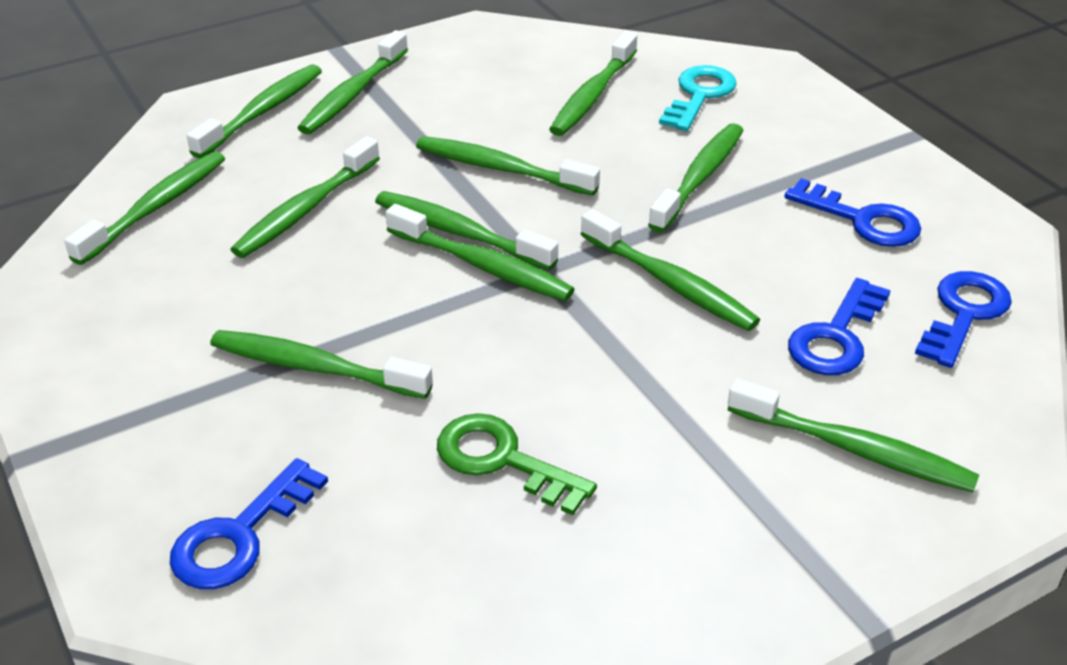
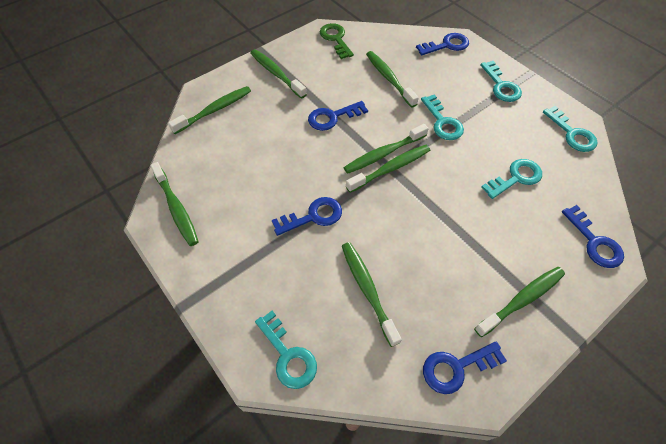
blue key: [170,458,328,589] [784,178,921,247] [788,278,891,375] [915,271,1012,368] = 4 -> [272,197,342,236] [308,101,368,131] [416,33,469,55] [423,342,507,394] [562,205,624,268] = 5
green toothbrush: [64,151,225,265] [187,64,322,158] [210,330,433,399] [230,136,380,258] [298,30,408,135] [375,191,558,270] [385,204,574,301] [416,136,600,195] [549,31,637,136] [581,209,760,331] [648,123,744,233] [728,378,979,492] = 12 -> [150,162,199,246] [168,86,251,134] [250,49,307,99] [342,242,402,347] [343,124,429,174] [346,145,430,193] [366,51,419,108] [474,267,565,337] = 8
turquoise key: [659,65,737,131] = 1 -> [255,311,317,389] [421,94,464,140] [480,61,522,102] [481,159,542,199] [543,106,598,152] = 5

